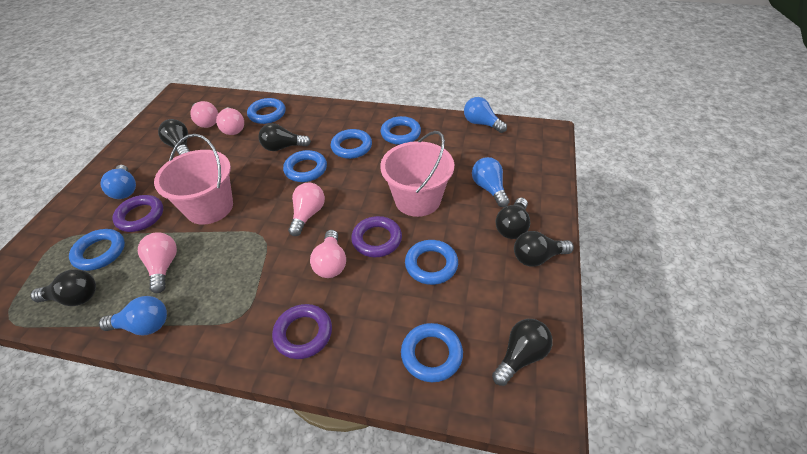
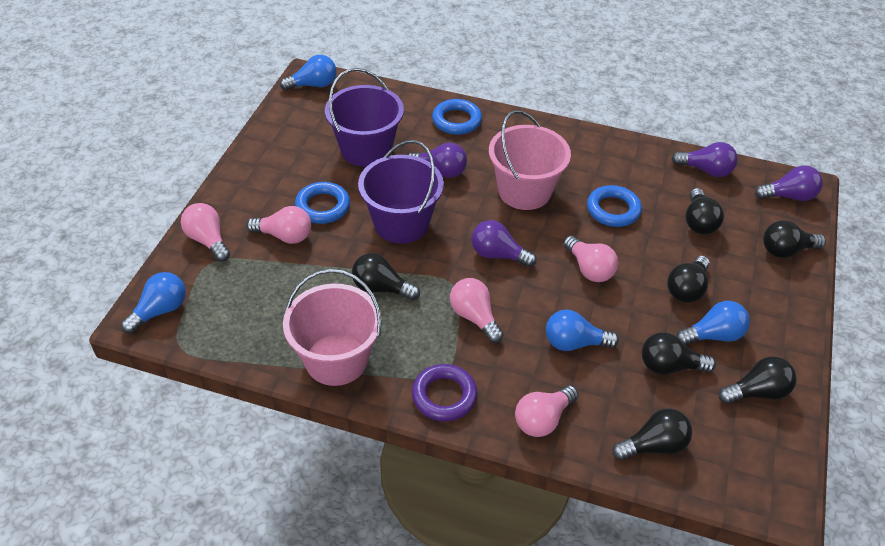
black light bulb: [30,269,96,306] [158,119,190,155] [259,123,311,151] [492,319,553,386] [496,198,530,239] [514,231,574,267] = 6 -> [352,253,420,300] [612,408,692,460] [642,332,716,375] [667,256,710,303] [686,188,724,234] [719,356,797,404] [763,221,826,258] = 7
blue ring: [69,229,125,271] [247,98,286,124] [283,150,327,182] [331,129,372,159] [381,116,421,145] [401,323,463,382] [405,240,458,285] = 7 -> [295,182,350,224] [432,99,482,135] [587,185,642,227] = 3
purple bucket: none = 0 -> [325,68,404,167] [358,140,444,244] = 2
purple light bulb: none = 0 -> [408,143,467,178] [471,220,537,267] [672,142,738,177] [755,165,823,201] = 4
purple ring: [112,195,163,232] [272,304,332,359] [351,216,402,257] = 3 -> [412,364,478,421] = 1

